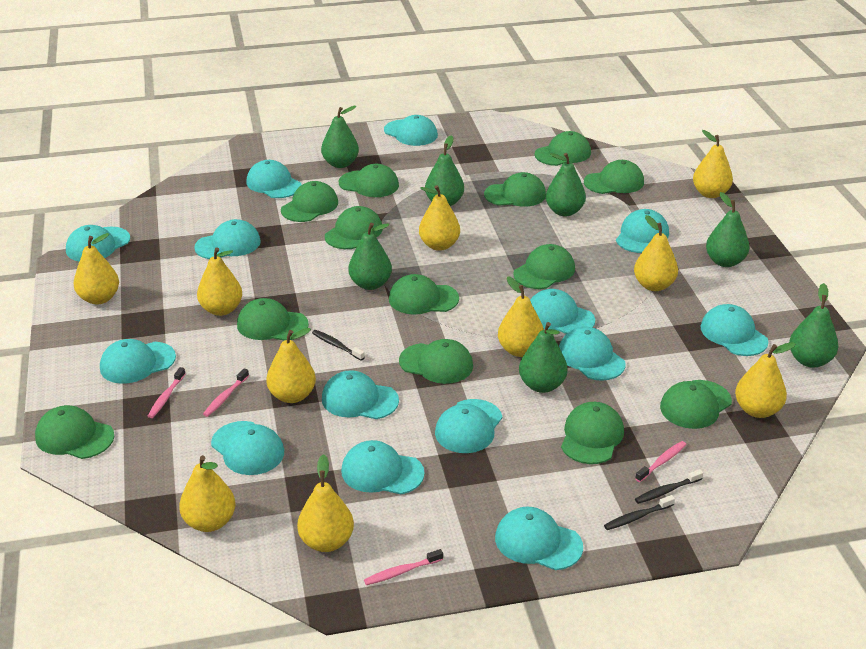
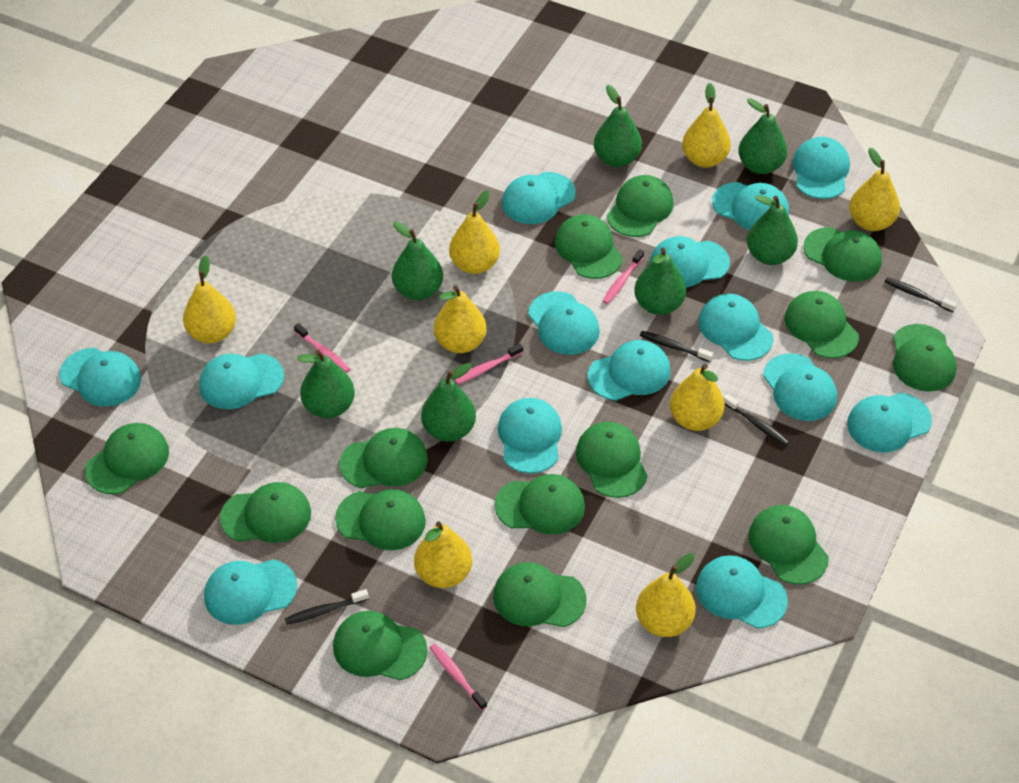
black toothbrush: [312,330,365,361] [604,495,675,530] [635,469,703,504] = 3 -> [285,589,369,625] [640,331,713,362] [724,394,789,446] [885,277,957,312] = 4
green cap: [35,405,114,459] [237,298,309,341] [281,181,338,222] [325,206,383,249] [339,164,399,197] [389,274,459,315] [399,339,473,384] [484,172,546,207] [513,244,575,289] [535,131,591,166] [561,402,624,464] [584,160,644,194] [660,380,732,429] = 13 -> [85,423,169,494] [220,482,311,543] [333,611,427,680] [335,489,426,550] [339,428,428,488] [493,562,587,627] [495,474,585,535] [555,214,623,279] [576,422,648,498] [607,175,674,237] [748,505,829,585] [785,291,859,358] [803,227,882,282] [893,324,956,392] = 14
yellow pear: [73,233,119,304] [179,455,236,532] [197,247,242,316] [266,328,316,403] [297,454,354,552] [419,185,460,251] [498,276,544,357] [634,215,678,291] [693,130,733,198] [735,342,795,418] = 10 -> [183,255,236,343] [414,521,472,588] [434,286,487,353] [449,190,500,274] [636,553,696,637] [670,364,725,431] [682,83,731,168] [849,148,900,231] = 8

